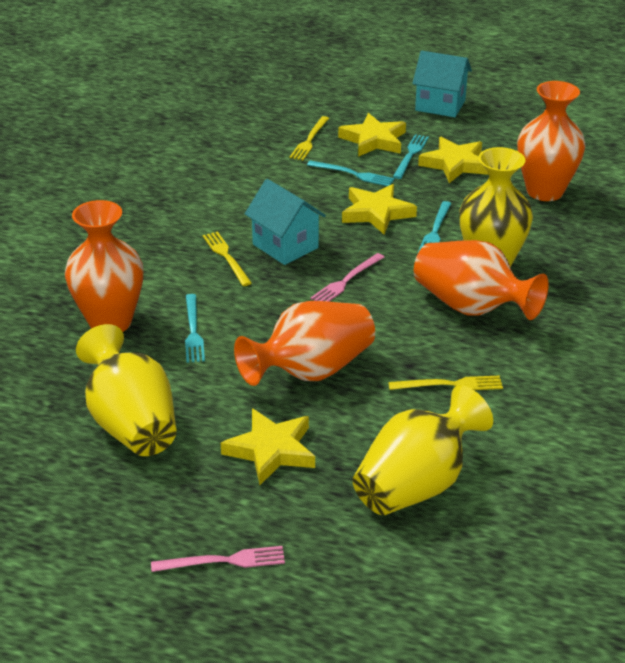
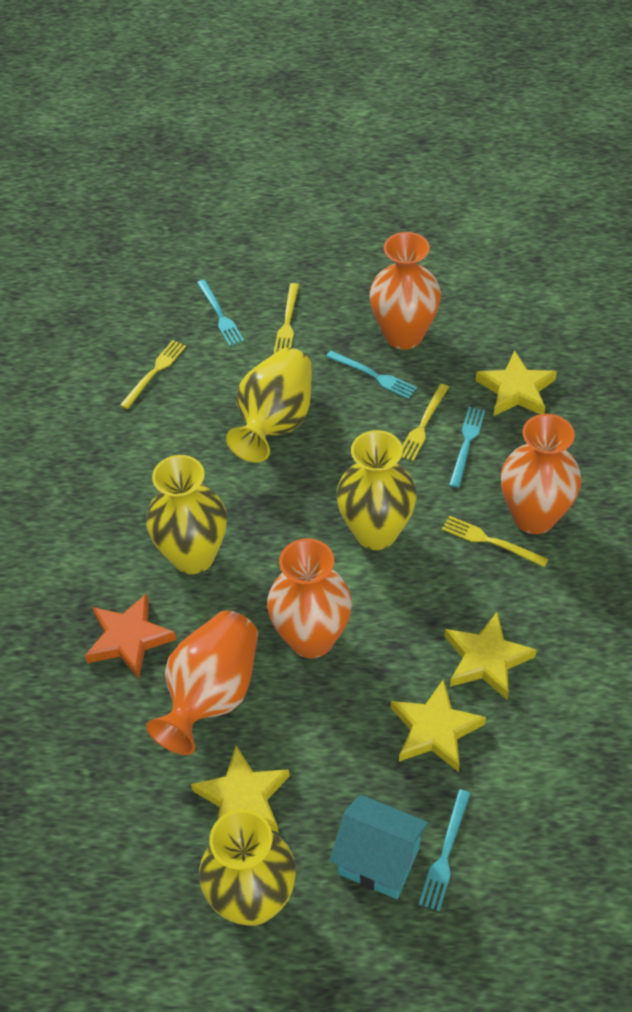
orange star: none = 0 -> [85,593,177,679] = 1
pink fork: [151,546,285,572] [310,253,384,301] = 2 -> none = 0
turquoise house: [245,179,326,265] [412,51,472,117] = 2 -> [330,795,428,899] = 1
yellow fork: [203,231,252,286] [289,116,329,160] [388,375,503,390] = 3 -> [120,340,186,409] [274,283,299,354] [402,384,449,461] [442,516,548,567] = 4
yellow vase: [76,324,177,456] [353,386,493,515] [459,147,533,268] = 3 -> [146,455,227,574] [199,809,296,926] [226,348,312,462] [336,430,417,550] = 4

